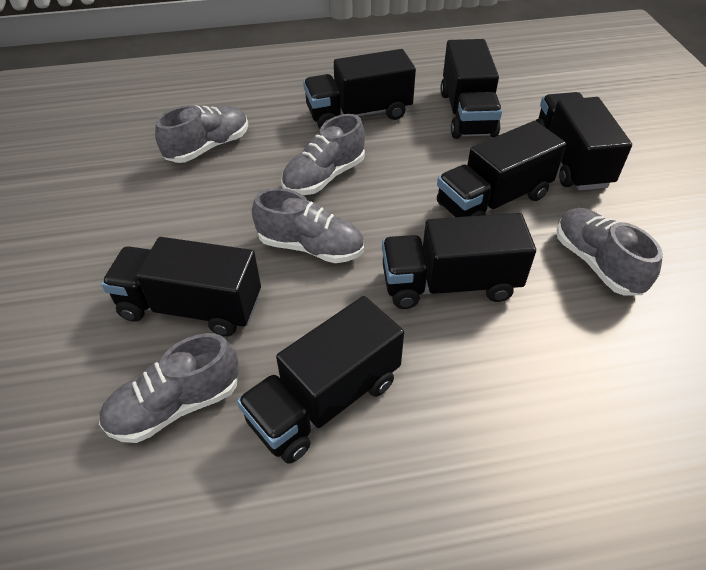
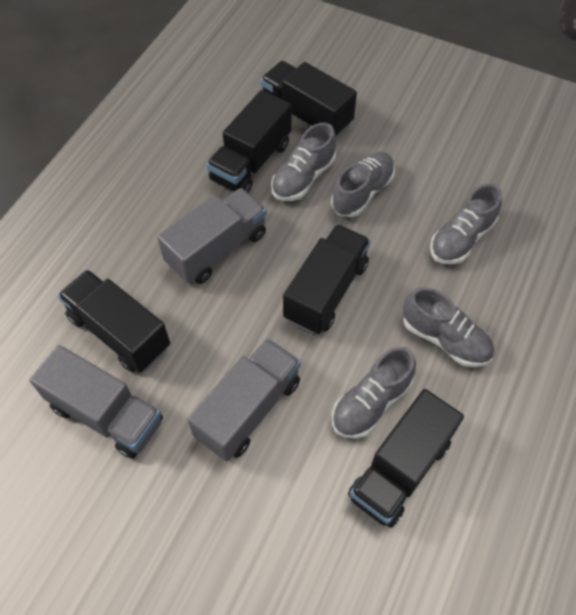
black truck: [101,237,261,337] [237,296,404,463] [303,49,416,128] [382,213,536,309] [437,121,566,217] [440,39,502,139] [536,92,632,191] = 7 -> [58,270,170,372] [206,90,292,193] [261,61,357,138] [283,224,370,334] [348,389,464,528] = 5
grey truck: none = 0 -> [29,345,163,459] [157,188,267,284] [187,338,301,462] = 3

